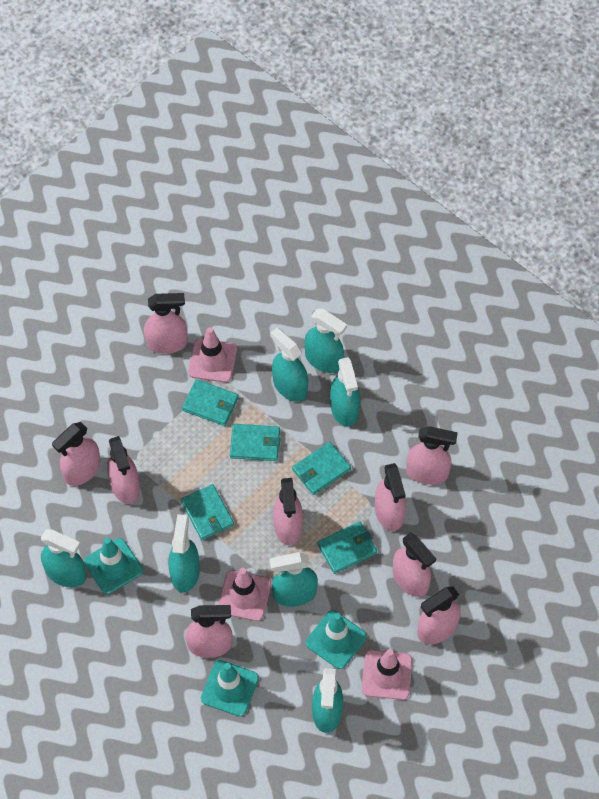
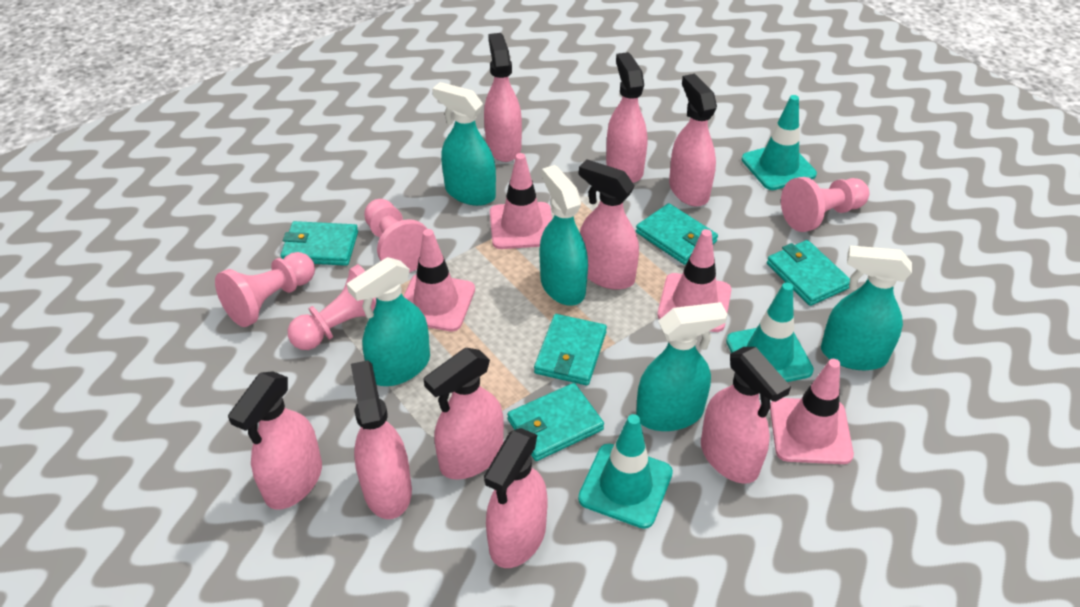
pink pawn: none = 0 -> [215,252,315,327] [288,264,376,350] [364,199,427,273] [781,177,869,232] = 4
pink traffic cone: [188,327,237,382] [218,568,271,621] [362,649,412,700] = 3 -> [404,229,475,331] [490,153,552,249] [657,229,732,332] [770,359,854,464] = 4
turquoise spray bottle: [41,529,86,587] [168,514,200,593] [270,327,308,402] [270,552,318,607] [304,309,347,373] [312,668,343,733] [330,357,360,427] = 7 -> [347,257,430,386] [432,82,496,206] [540,165,588,306] [636,302,727,431] [821,245,912,370] = 5

